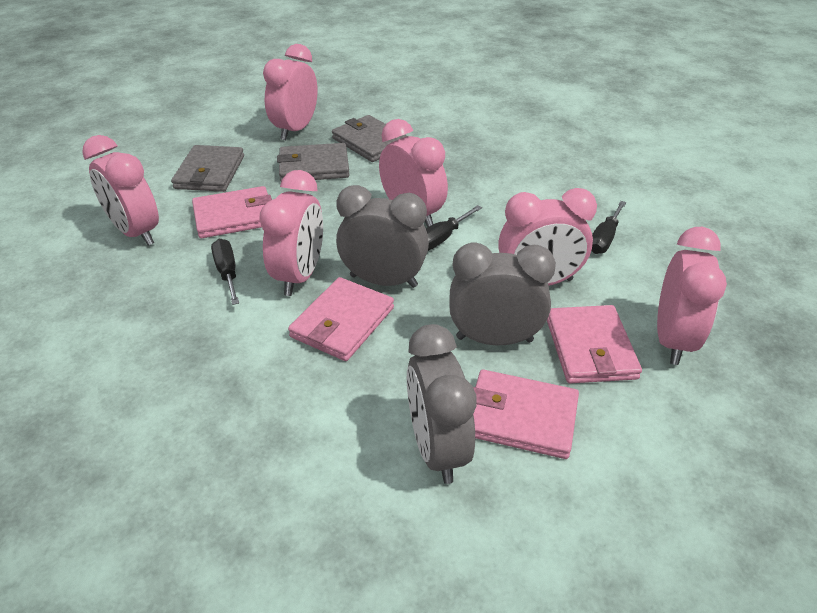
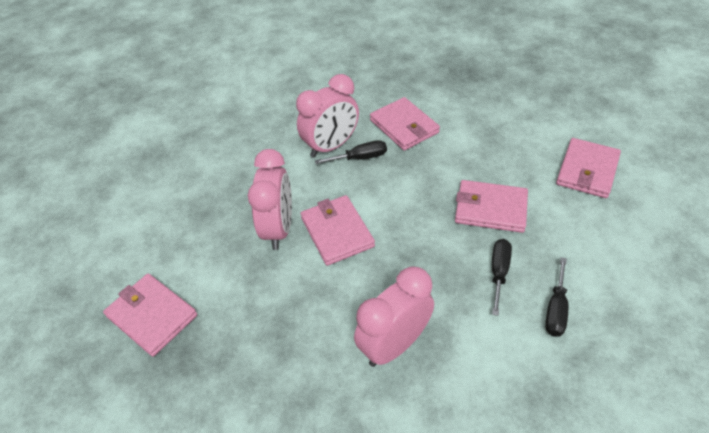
grey clock: [336,185,429,288] [407,324,477,484] [449,243,556,345] = 3 -> none = 0
grey wallet: [171,145,244,192] [277,143,349,181] [332,115,408,162] = 3 -> none = 0
pink clock: [82,135,159,246] [259,170,323,296] [263,44,318,140] [379,119,448,227] [498,188,597,286] [657,227,727,365] = 6 -> [248,149,292,250] [296,74,359,158] [354,266,434,367] = 3
pink wallet: [192,186,272,238] [288,277,394,361] [473,370,579,459] [547,305,642,383] = 4 -> [103,273,197,357] [301,195,375,266] [370,97,440,151] [455,180,528,233] [556,138,621,198] = 5

